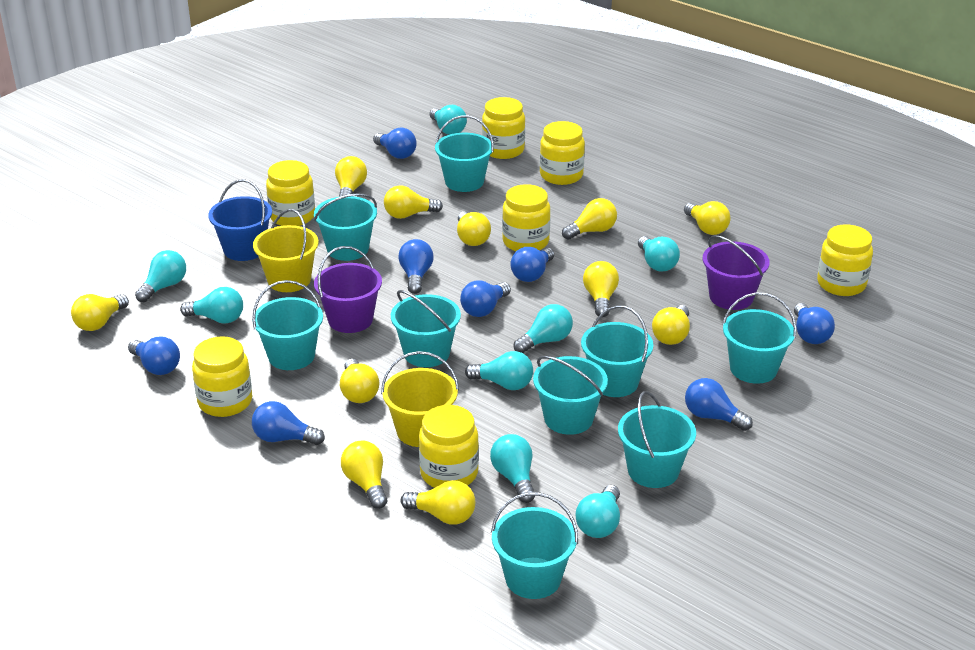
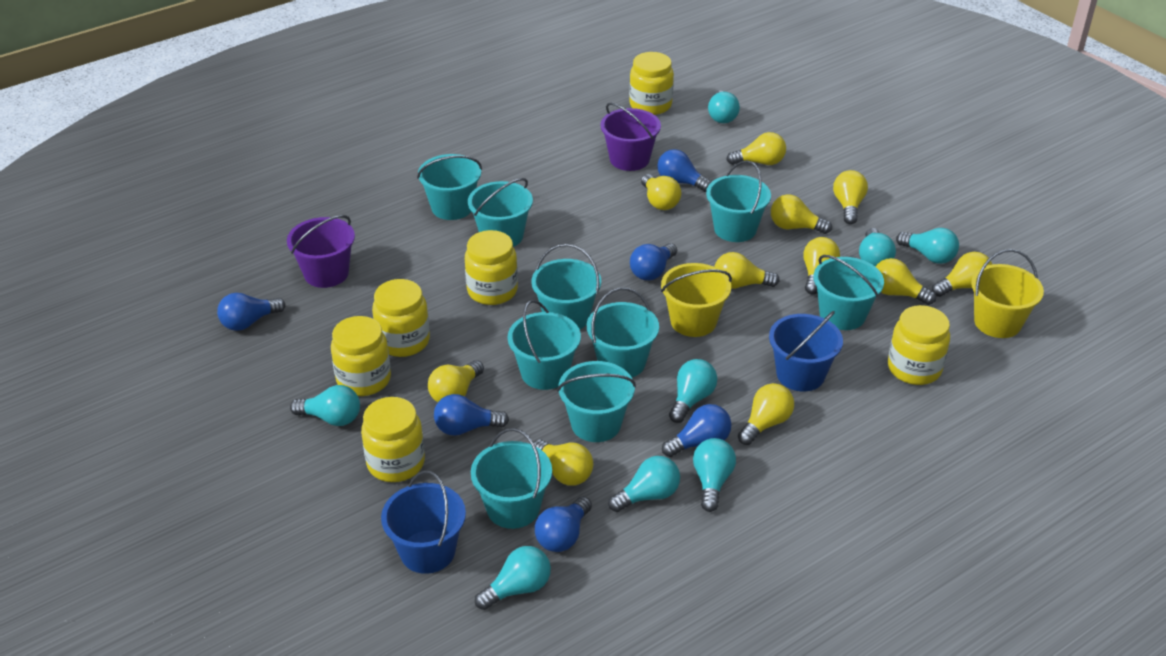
blue bucket: [208,179,272,261] = 1 -> [381,470,466,574] [769,311,843,391] = 2
blue light bulb: [128,336,180,375] [252,401,325,445] [373,128,417,159] [398,239,434,294] [460,281,511,317] [510,247,554,282] [685,378,753,431] [794,303,835,344] = 8 -> [217,293,285,331] [434,394,509,436] [535,496,592,552] [630,243,677,280] [657,149,712,192] [662,404,732,457] = 6
yellow jar: [192,336,252,417] [266,160,315,226] [419,405,479,488] [482,97,525,159] [502,184,550,251] [540,121,585,185] [817,224,873,296] = 7 -> [331,316,391,396] [361,397,425,482] [372,279,430,357] [465,230,518,305] [629,52,674,115] [888,305,950,385] = 6

